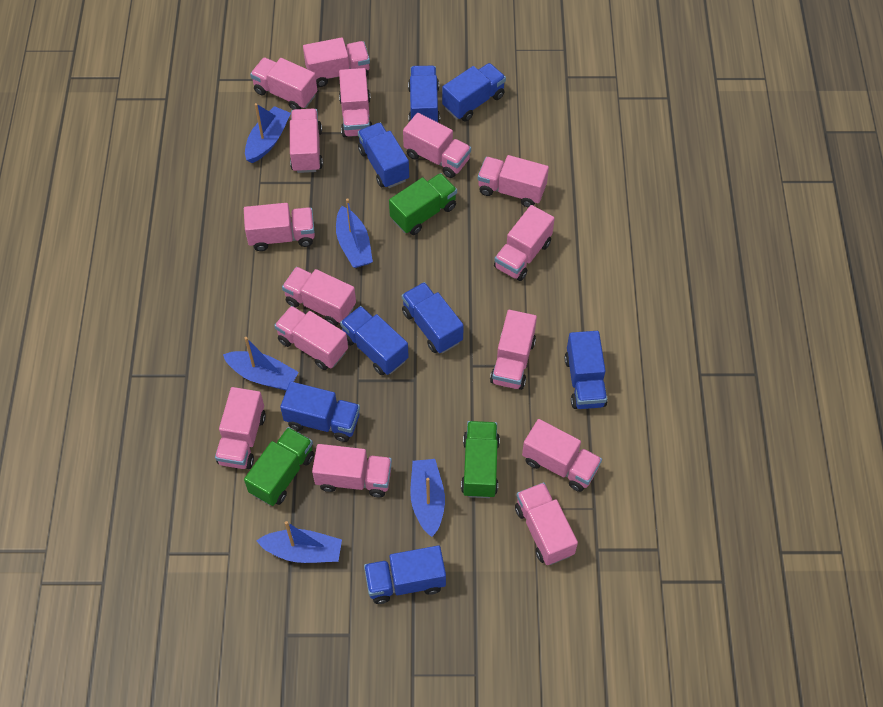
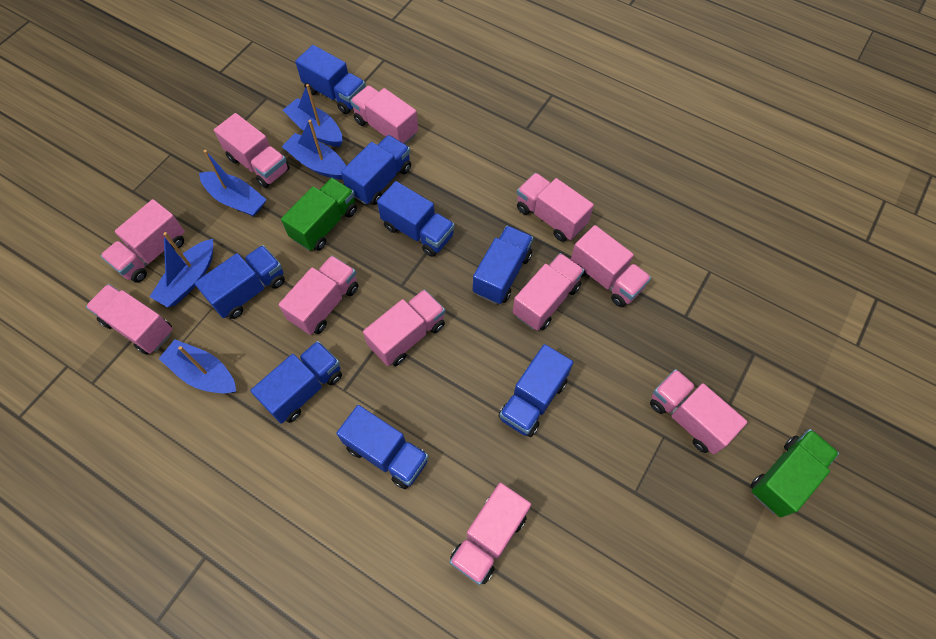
green truck: [244,427,314,506] [389,173,457,235] [461,421,500,498] = 3 -> [281,178,357,251] [751,429,839,517] = 2
pink truck: [215,387,266,469] [244,203,315,251] [250,57,317,110] [274,306,348,370] [282,267,356,326] [290,109,323,173] [303,37,370,87] [312,444,392,497] [339,68,372,137] [403,113,471,178] [478,155,549,208] [490,310,537,390] [494,205,555,281] [515,482,578,565] [522,419,602,492] = 15 -> [86,284,173,355] [101,199,185,283] [214,113,290,188] [278,256,358,335] [350,86,418,145] [363,289,445,366] [450,483,531,585] [513,253,584,331] [517,173,594,242] [571,225,651,307] [650,369,747,454] = 11

